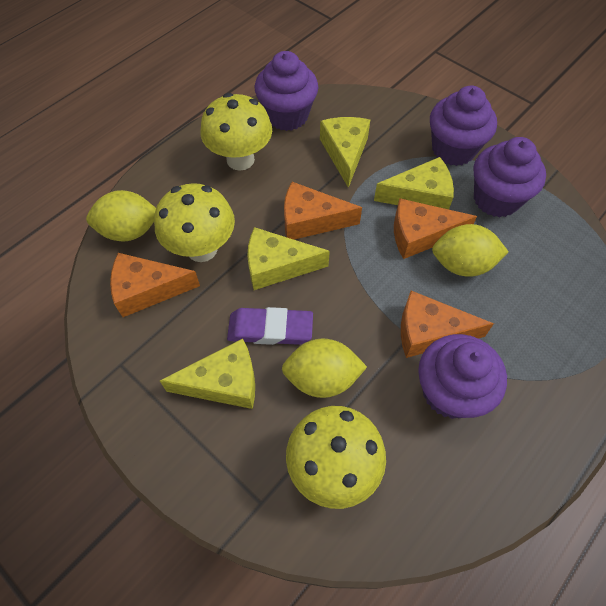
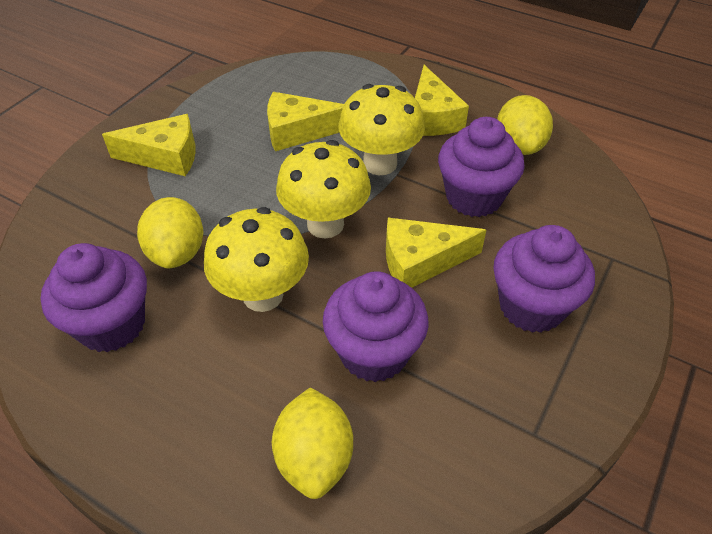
orange cheese: [110,253,200,317] [284,182,362,240] [394,198,477,259] [401,291,494,358] = 4 -> none = 0
purple eraser: [227,307,313,345] = 1 -> none = 0

